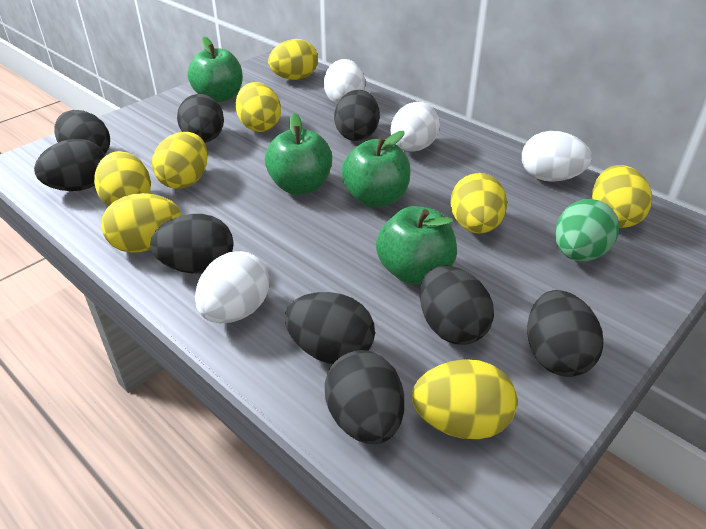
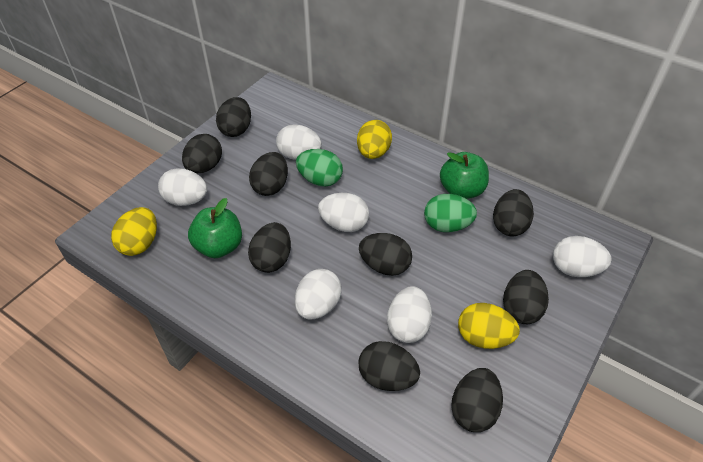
green apple: [187,37,243,103] [265,113,332,195] [341,131,410,207] [376,206,457,285] = 4 -> [188,198,242,258] [440,152,489,199] = 2
green egg: [555,199,619,261] = 1 -> [296,149,343,187] [424,194,477,232] = 2
white egg: [195,251,270,323] [324,59,365,104] [391,102,440,151] [522,131,592,182] = 4 -> [158,168,207,206] [276,124,322,160] [295,269,341,320] [318,193,369,232] [387,286,432,343] [553,236,611,277] = 6
yellow egg: [94,151,151,206] [101,193,181,253] [152,132,208,189] [236,82,281,132] [268,39,318,80] [412,359,517,439] [450,173,507,234] [592,165,652,228] = 8 -> [111,207,157,256] [357,120,392,159] [458,303,520,349] = 3

